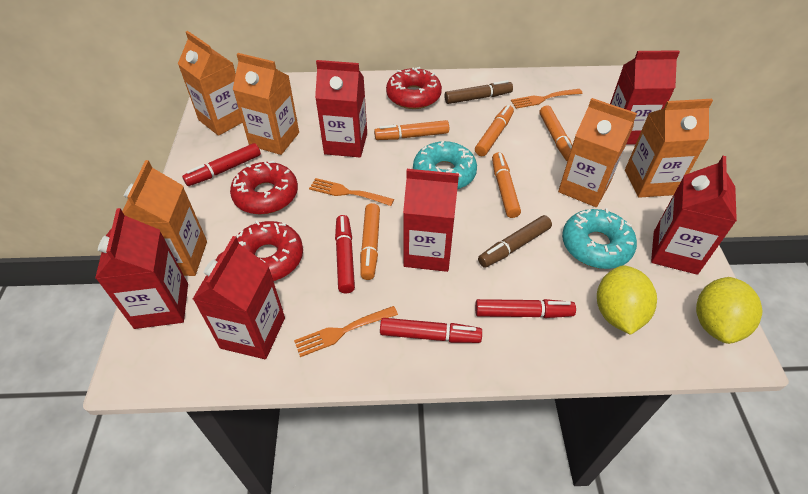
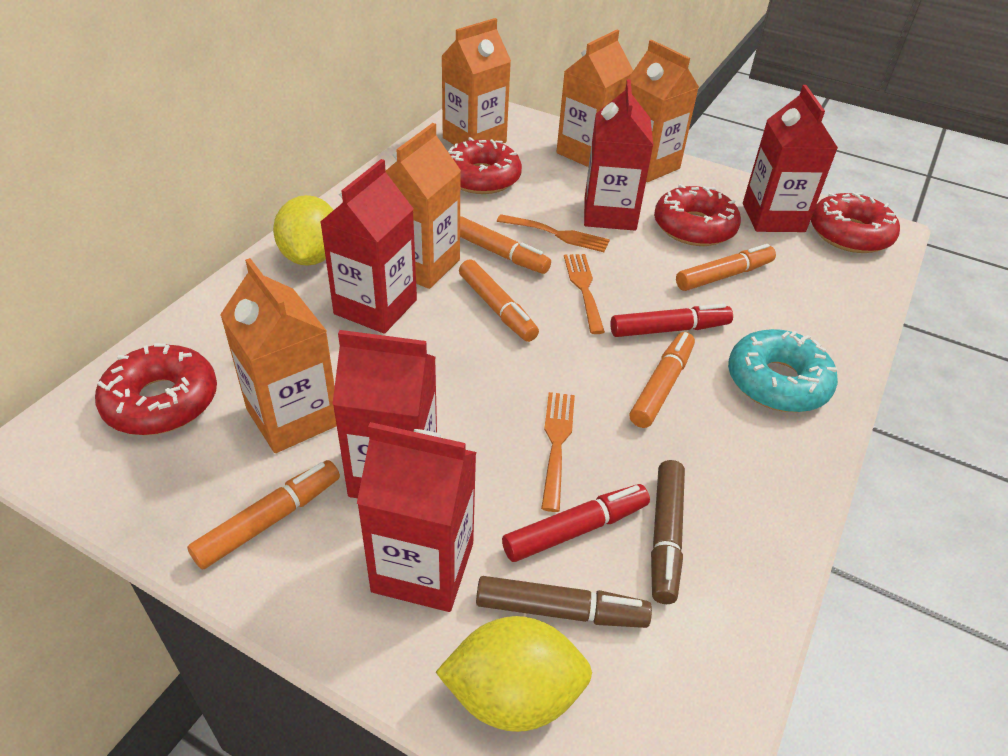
red carton: [95,208,188,329] [193,236,285,359] [315,60,367,157] [403,169,459,272] [610,50,680,145] [651,156,737,275] = 6 -> [320,159,417,334] [332,330,437,498] [357,422,477,612] [584,79,653,231] [743,85,838,232] = 5
red donut: [230,161,298,214] [236,221,303,281] [386,67,442,109] = 3 -> [95,343,217,435] [448,137,522,194] [654,184,741,246] [811,192,900,253] = 4
red marker: [182,143,261,186] [335,215,355,293] [380,318,482,343] [475,299,576,318] = 4 -> [502,484,650,562] [610,304,733,337] = 2
turquoise donut: [413,141,477,189] [562,208,637,269] = 2 -> [728,329,838,412] = 1

